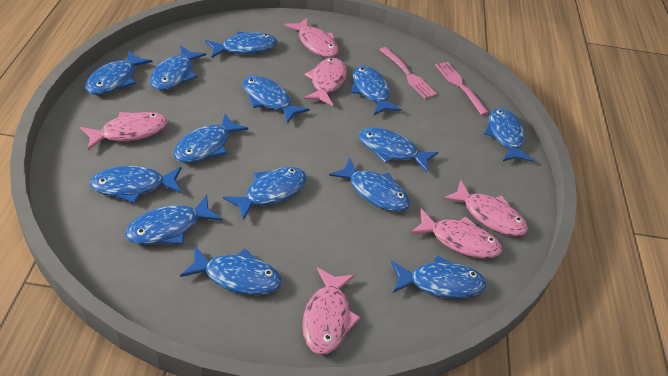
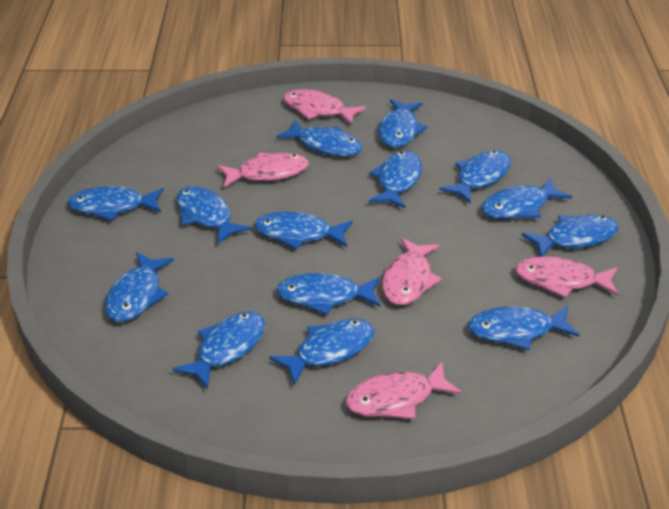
pink fish: [80,112,167,150] [285,18,338,58] [302,268,361,355] [304,58,347,106] [410,209,502,259] [443,180,528,236] = 6 -> [217,152,309,188] [283,89,366,125] [345,362,462,419] [382,238,442,305] [515,256,618,298] = 5
pink fork: [380,47,437,99] [435,62,489,115] = 2 -> none = 0

